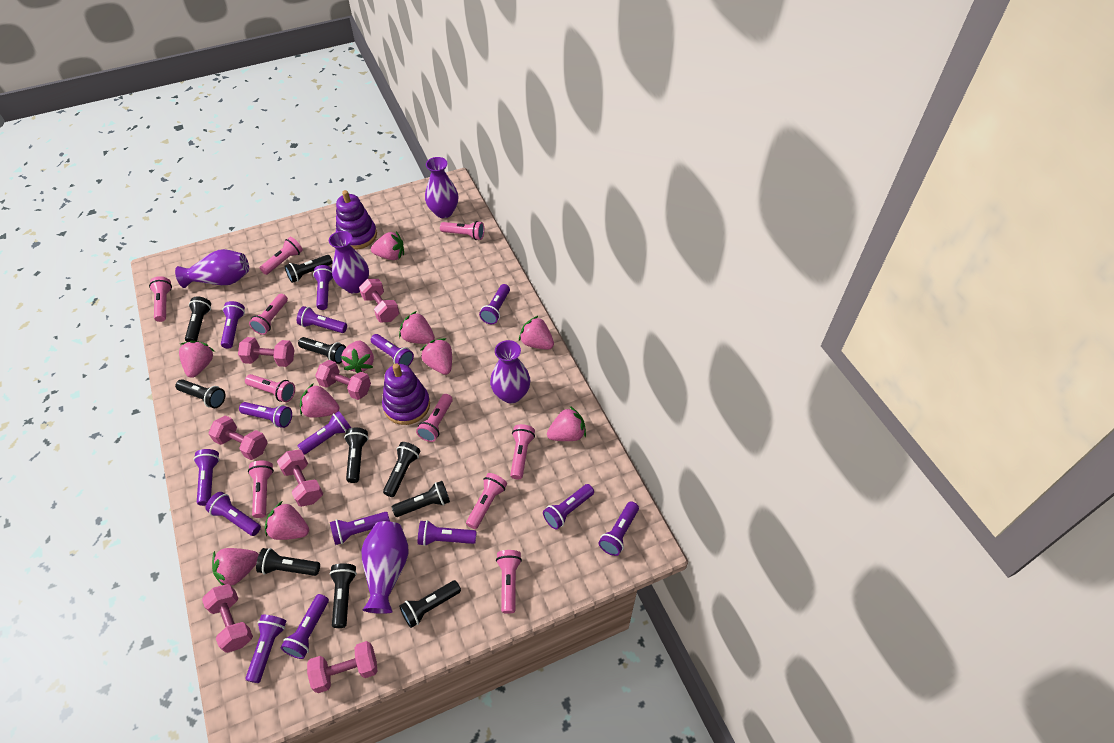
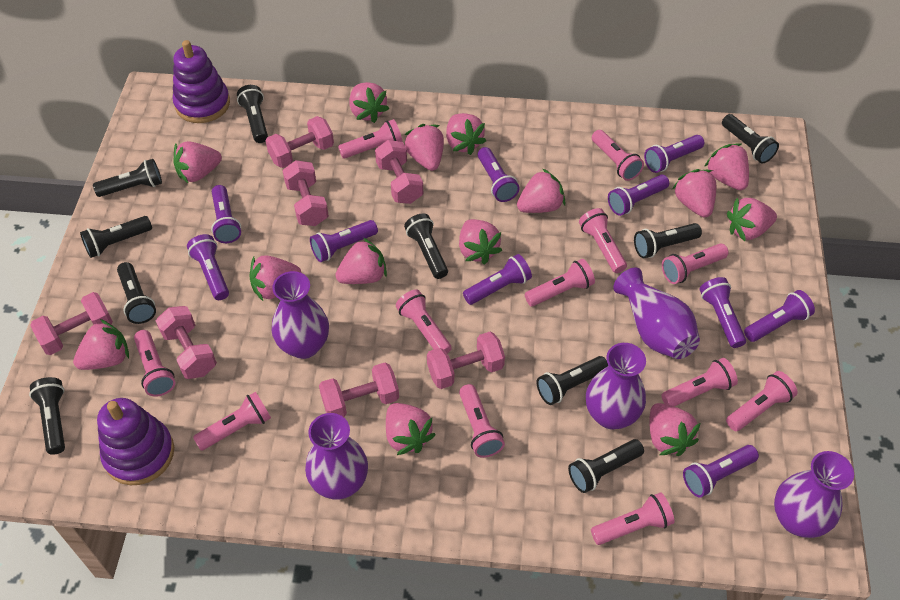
pink flashlight: [149,276,172,322] [245,374,295,402] [248,461,274,518] [249,294,288,335] [260,237,303,275] [416,394,453,442] [440,221,484,240] [466,473,507,529] [496,550,522,614] [510,424,535,479] = 10 -> [134,330,175,397] [193,392,271,451] [338,119,403,159] [396,289,452,354] [459,384,505,458] [525,259,595,306] [579,208,627,273] [591,492,674,545] [592,130,644,181] [661,358,738,407] [662,243,729,284] [726,371,798,431] = 12
pink strawberry: [179,341,215,378] [212,548,259,586] [265,501,309,540] [300,383,339,418] [341,341,374,373] [371,231,404,260] [399,311,435,344] [421,338,452,375] [519,316,554,349] [547,406,586,441] = 10 -> [73,319,129,370] [173,141,222,183] [249,255,301,301] [335,238,387,284] [349,82,389,123] [386,403,436,455] [404,124,444,171] [446,113,486,155] [459,219,502,265] [517,168,566,213] [649,403,700,456] [672,169,716,217] [704,143,749,190] [727,198,777,241] = 14
purple flashlight: [193,449,220,506] [205,492,261,536] [221,301,245,349] [239,402,292,428] [246,615,286,683] [281,594,329,659] [297,306,347,333] [298,411,351,455] [313,265,333,310] [330,512,390,545] [371,334,414,366] [418,520,477,546] [479,284,510,324] [543,484,594,530] [598,502,639,556] = 15 -> [187,234,229,300] [211,185,241,243] [310,220,378,262] [463,254,532,305] [478,147,520,202] [608,175,669,216] [644,135,704,173] [683,445,759,498] [700,277,746,348] [744,290,815,342] = 10

